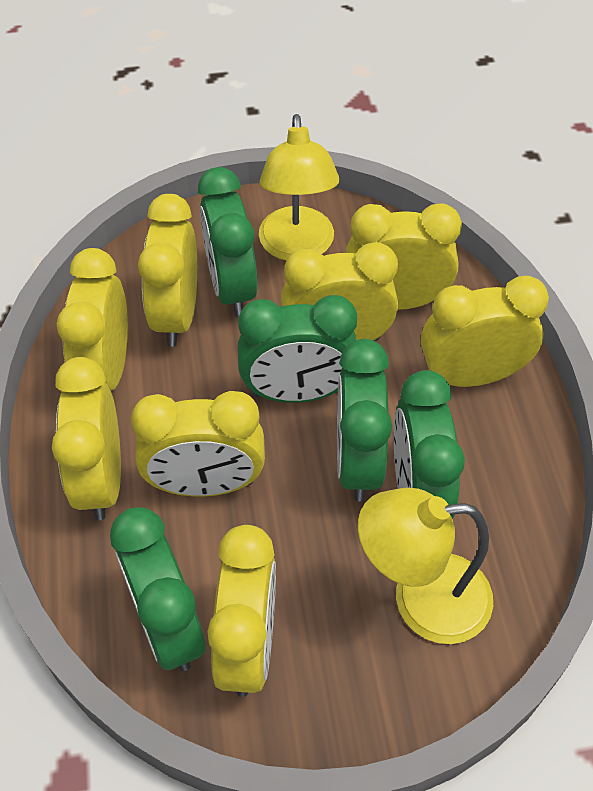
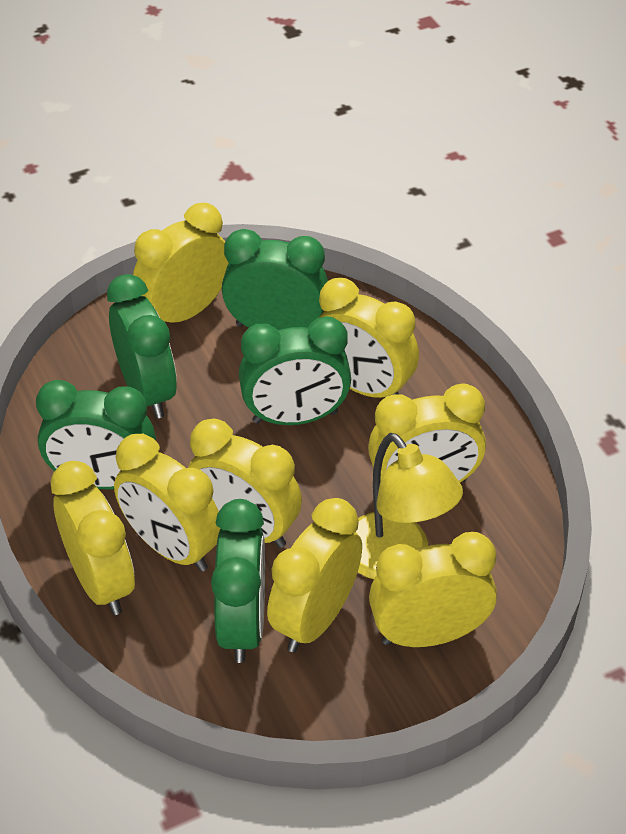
yellow lamp: [259,114,339,261] [358,488,493,644] = 2 -> [356,433,463,579] = 1

